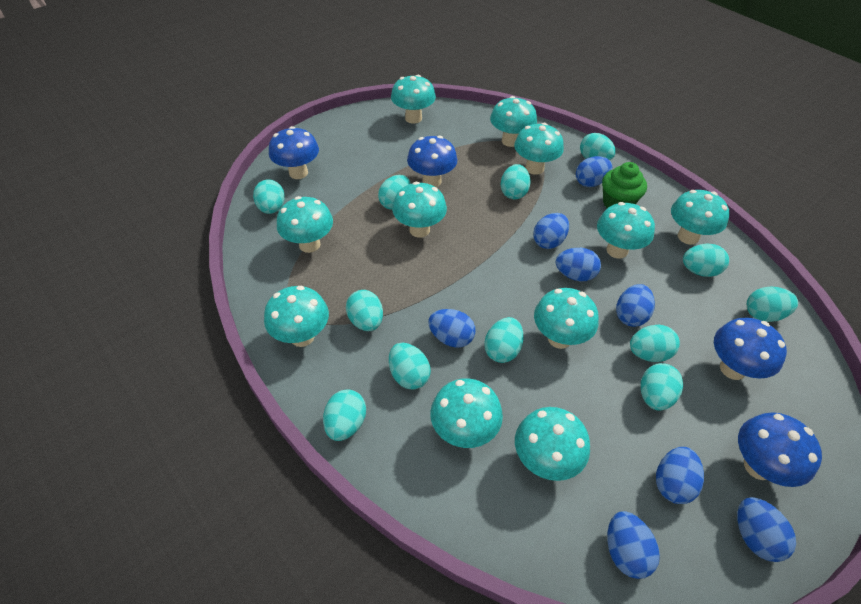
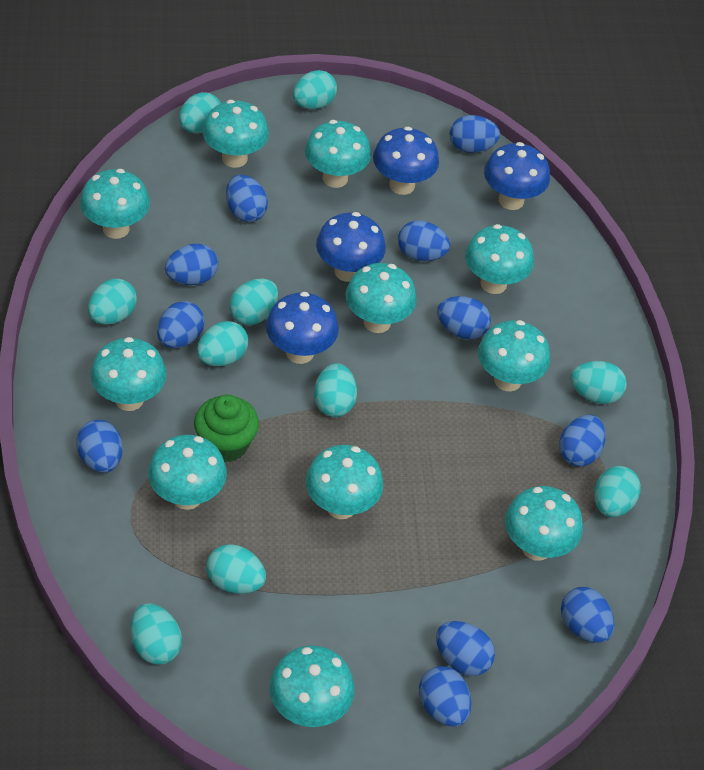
blue egg: [428,309,476,348] [533,213,569,249] [556,248,601,281] [576,156,612,187] [607,511,660,579] [616,284,655,327] [656,447,704,504] [737,497,796,562] = 8 -> [76,420,123,473] [157,301,205,348] [165,244,218,285] [226,175,268,222] [398,221,450,261] [419,666,471,727] [436,621,495,676] [437,296,491,340] [449,115,500,153] [559,415,606,467] [561,587,614,643] = 11
turquoise egg: [253,179,285,214] [323,389,366,441] [346,290,383,331] [378,175,411,210] [389,343,431,390] [484,317,524,363] [501,164,531,199] [580,133,616,160] [630,325,680,362] [641,363,683,411] [683,244,729,277] [747,287,798,322] = 12 -> [88,279,137,325] [131,603,182,665] [179,92,221,133] [197,321,248,366] [206,544,266,594] [229,279,278,325] [293,70,337,109] [314,363,357,417] [570,361,627,404] [594,466,641,517] = 10

